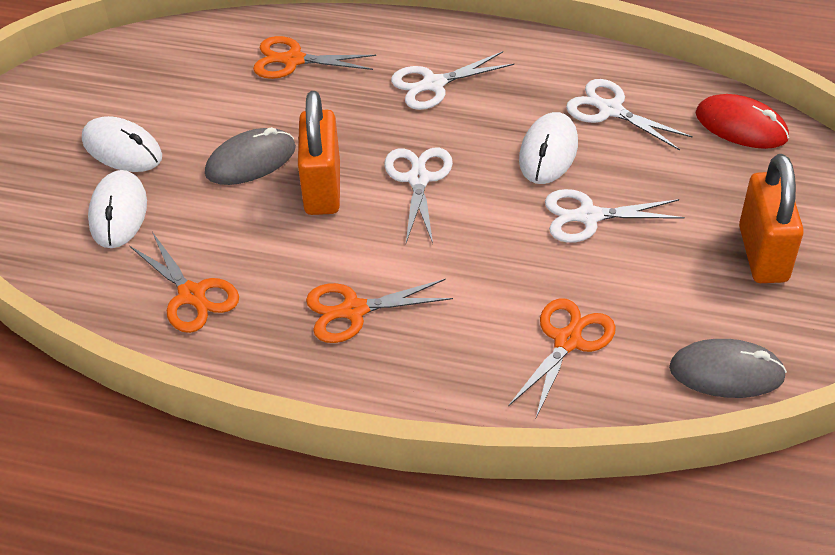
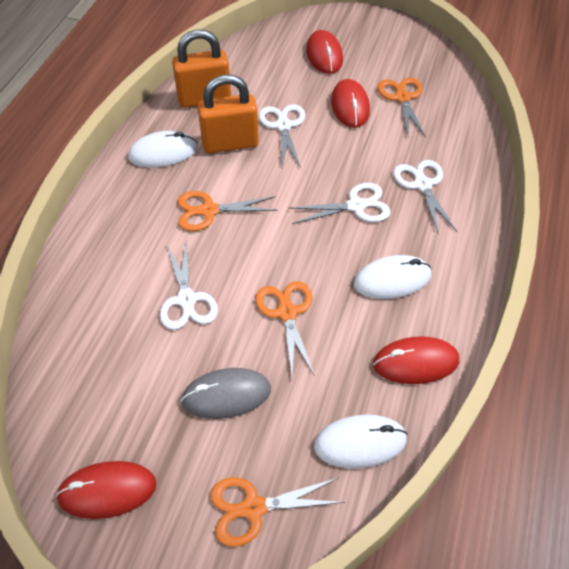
grey mouse: [205,127,296,185] [669,339,787,398] = 2 -> [181,368,271,419] = 1
red mouse: [696,94,789,149] = 1 -> [56,461,156,519] [306,30,343,74] [331,79,370,128] [373,336,459,384] = 4

